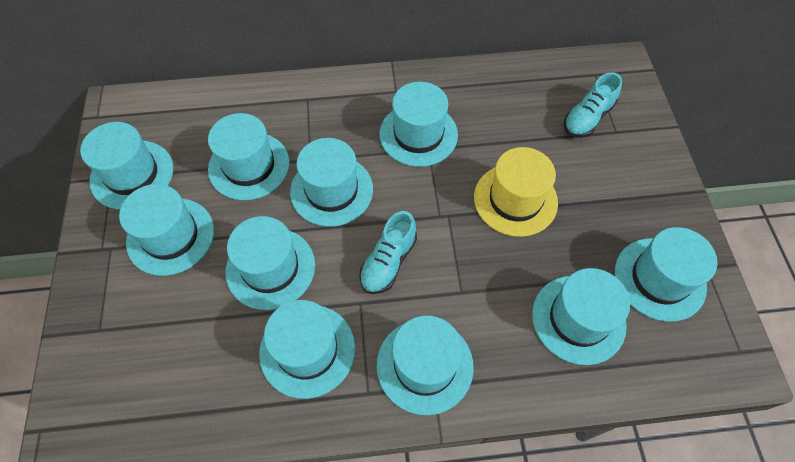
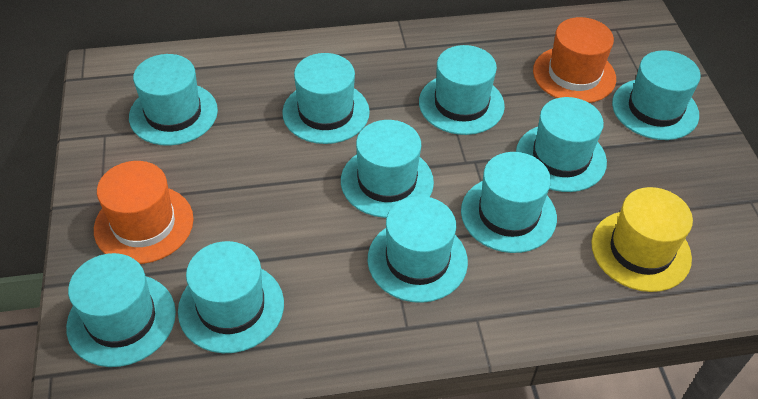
orange hat: none = 0 -> [94,161,194,264] [533,17,616,103] = 2
turquoise shoe: [359,211,417,294] [564,72,622,138] = 2 -> none = 0

